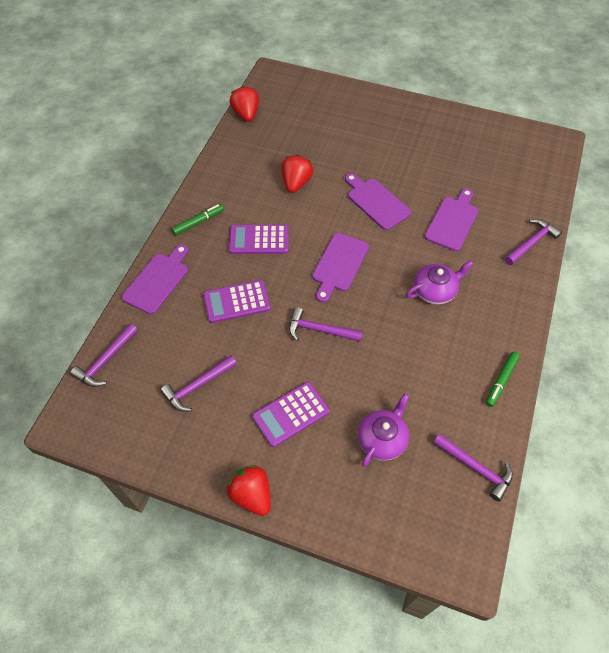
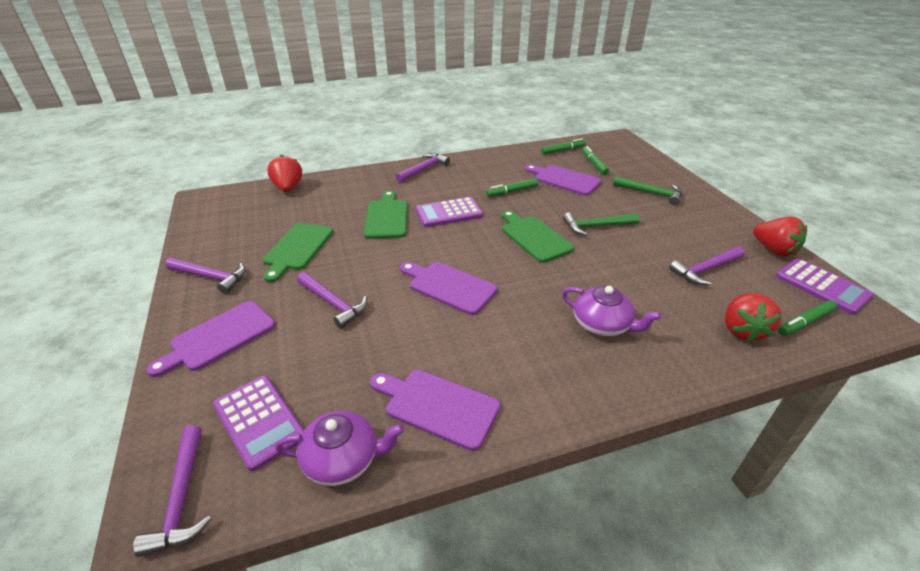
green cutting board: none = 0 -> [263,223,333,282] [364,190,408,239] [502,210,574,263] = 3
green hammer: none = 0 -> [563,212,640,236] [613,176,682,205] = 2
green marker: [172,204,224,235] [486,352,520,407] = 2 -> [486,178,539,197] [541,138,586,154] [582,146,609,175] [778,300,837,336] = 4

